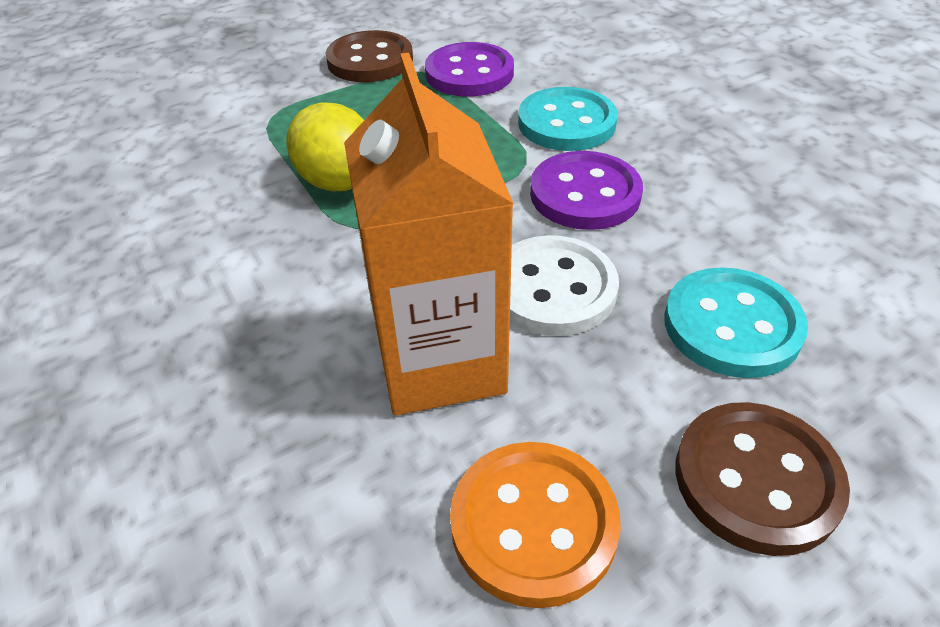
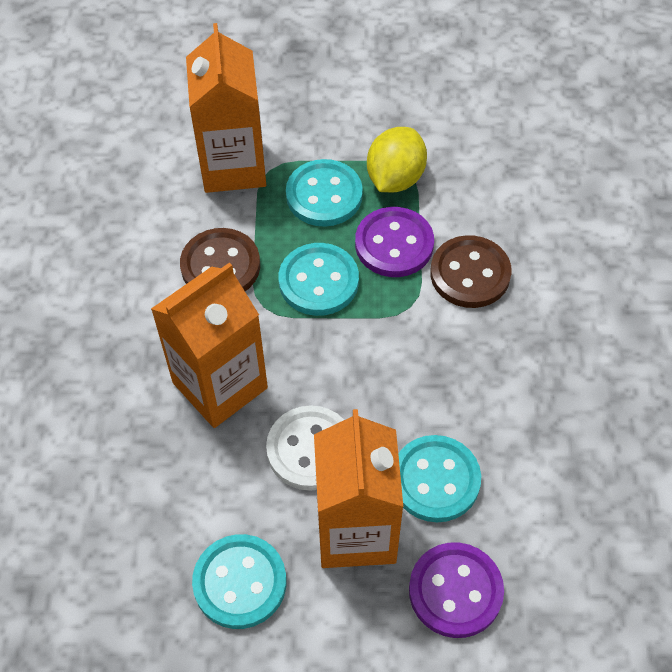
orange button: [450,442,621,608] = 1 -> none = 0
orange carton: [344,53,514,415] = 1 -> [151,262,268,428] [186,23,266,193] [314,409,403,568] = 3
turquoise button: [518,87,618,151] [664,267,808,378] = 2 -> [192,534,287,629] [278,243,359,316] [286,159,363,227] [398,435,481,522] = 4

